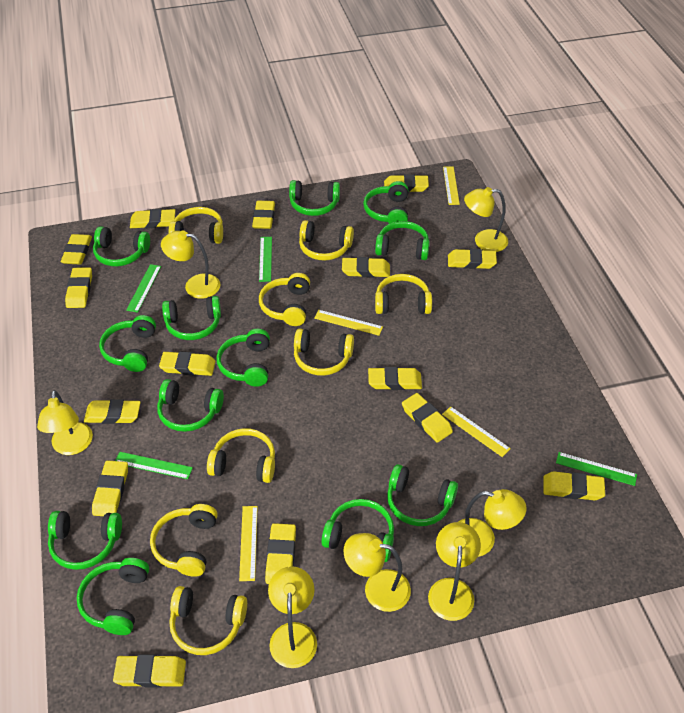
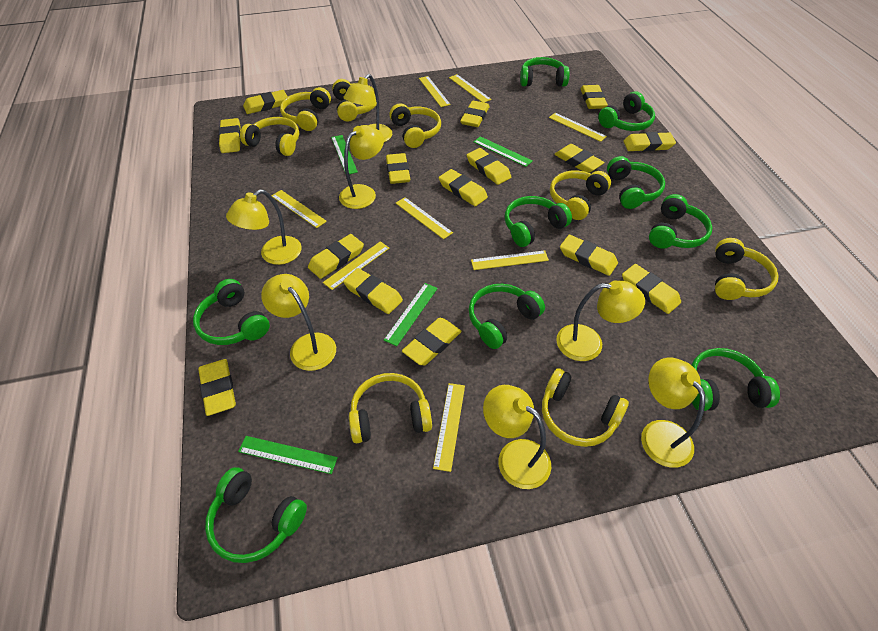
green headphones: [48,511,122,570] [77,558,149,635] [93,226,150,266] [99,315,156,372] [157,379,224,432] [162,296,221,340] [216,329,270,387] [289,180,340,216] [321,499,394,562] [363,181,408,224] [375,221,430,260] [387,464,458,526] = 12 -> [193,279,270,345] [205,467,307,563] [468,284,545,349] [505,196,572,247] [520,57,570,87] [598,91,655,131] [607,156,665,209] [649,194,712,249] [692,348,780,411] = 9
yellow ruler: [239,506,258,581] [314,310,383,336] [442,406,511,457] [443,167,460,205] = 4 -> [272,190,327,228] [323,241,390,290] [396,197,453,239] [419,76,451,107] [433,383,465,472] [449,74,491,103] [471,250,549,270] [549,113,607,142] = 8

